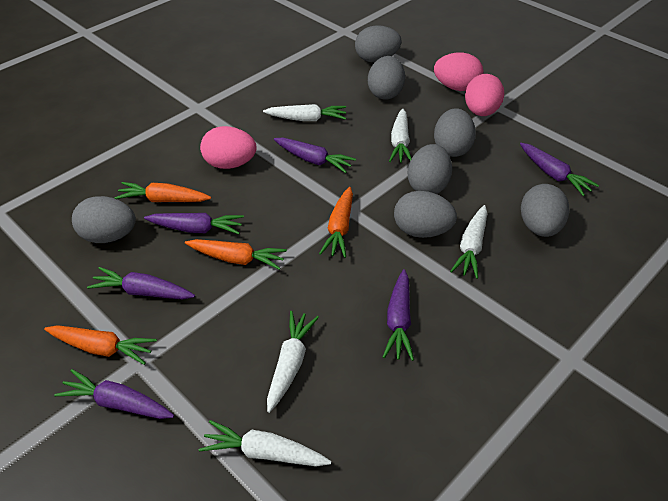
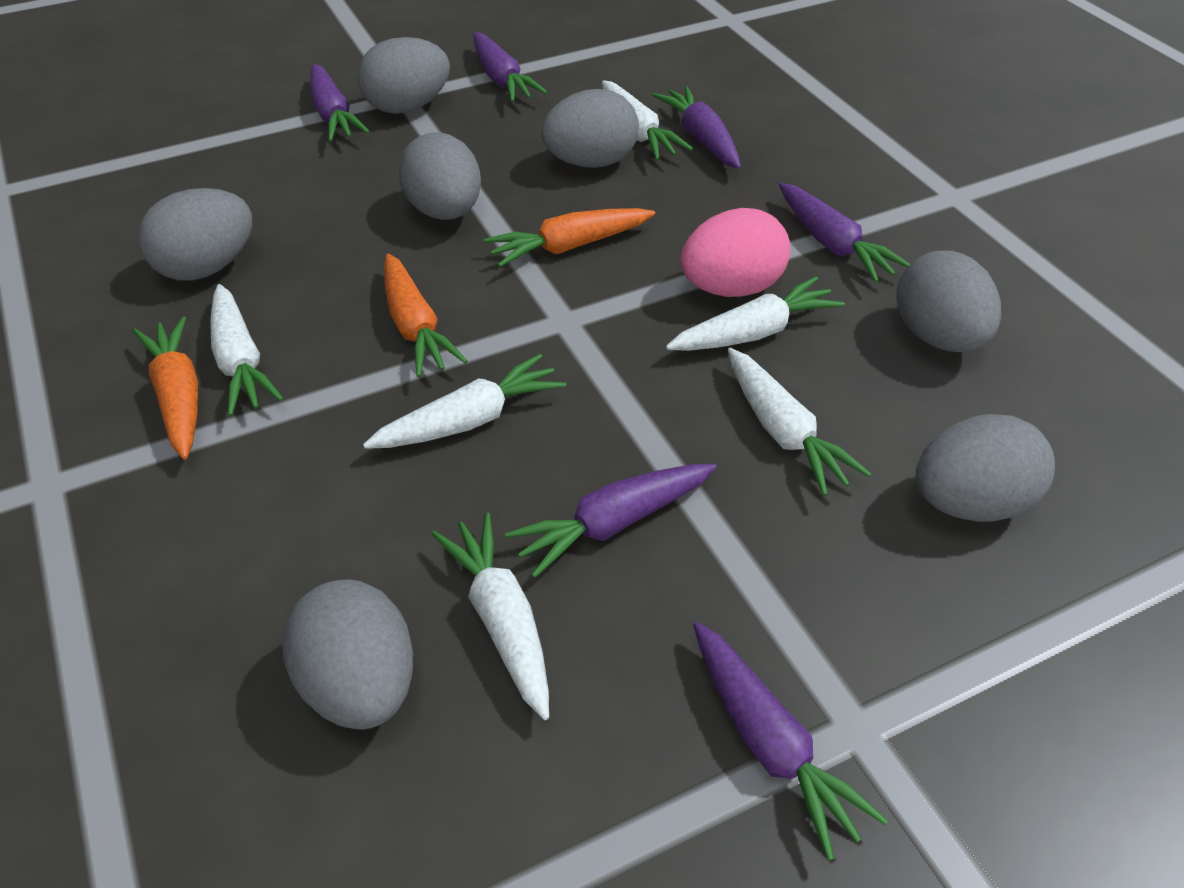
orange carrot: [44,325,157,365] [114,182,211,202] [185,239,287,270] [319,187,353,258] = 4 -> [133,317,198,460] [384,253,468,377] [484,208,655,267] = 3
pink egg: [200,126,257,169] [434,53,484,91] [465,74,504,116] = 3 -> [681,208,791,297] = 1
white carrot: [199,420,331,467] [263,104,346,121] [267,311,319,413] [389,109,412,163] [450,205,487,279] = 5 -> [210,284,284,416] [363,354,566,449] [432,513,549,720] [602,80,693,160] [666,276,845,351] [728,348,871,496] = 6

